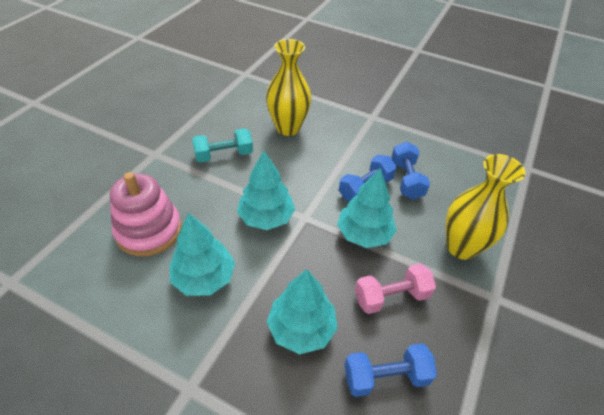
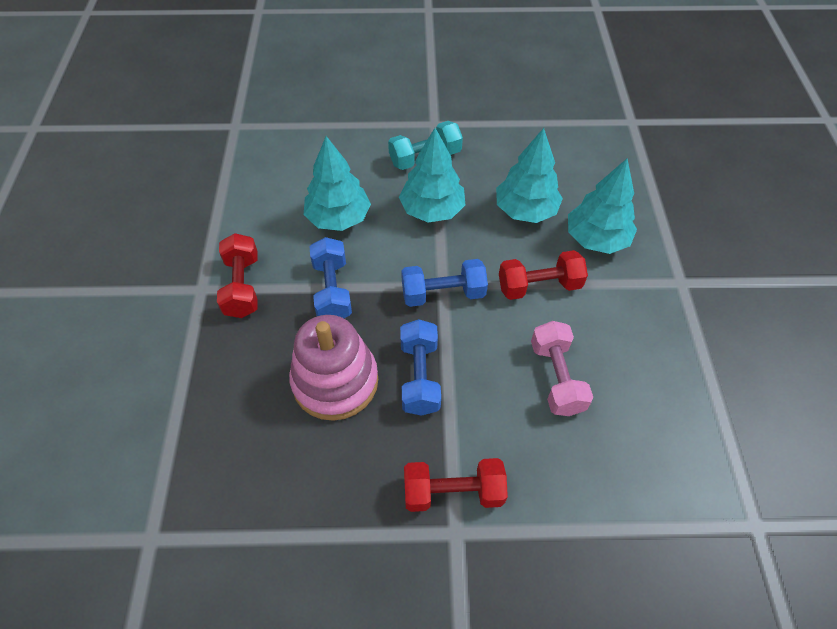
red dumbbell: none = 0 -> [217,233,258,318] [404,458,508,512] [499,250,588,300] = 3
yellow vase: [266,39,311,136] [446,154,526,260] = 2 -> none = 0

